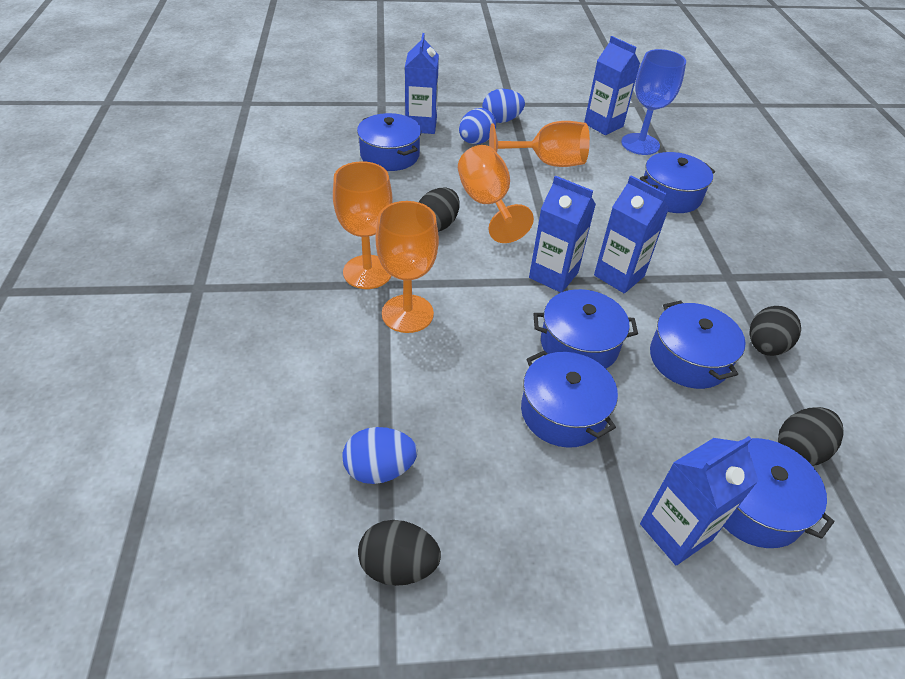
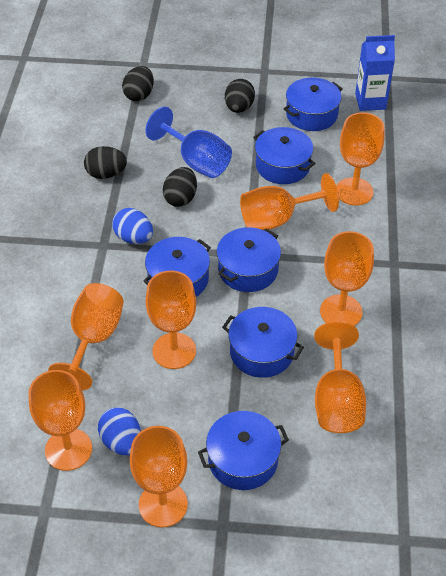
blue carton: [405,33,439,134] [529,176,596,293] [584,36,640,135] [594,176,669,294] [640,436,758,565] = 5 -> [355,35,395,111] = 1
blue egg: [343,427,417,484] [459,108,496,144] [482,89,525,123] = 3 -> [98,407,141,455] [112,208,153,244] = 2
orange goblet: [333,161,393,289] [375,201,439,333] [458,145,534,243] [489,121,590,167] = 4 -> [28,370,92,471] [48,283,124,390] [130,426,188,528] [146,271,196,369] [240,173,339,230] [314,321,366,433] [320,231,374,326] [336,112,385,206] = 8

